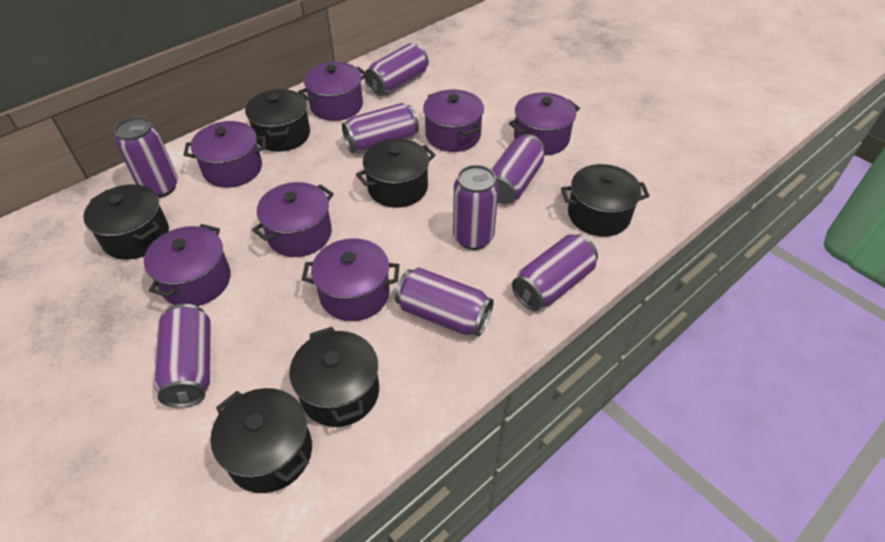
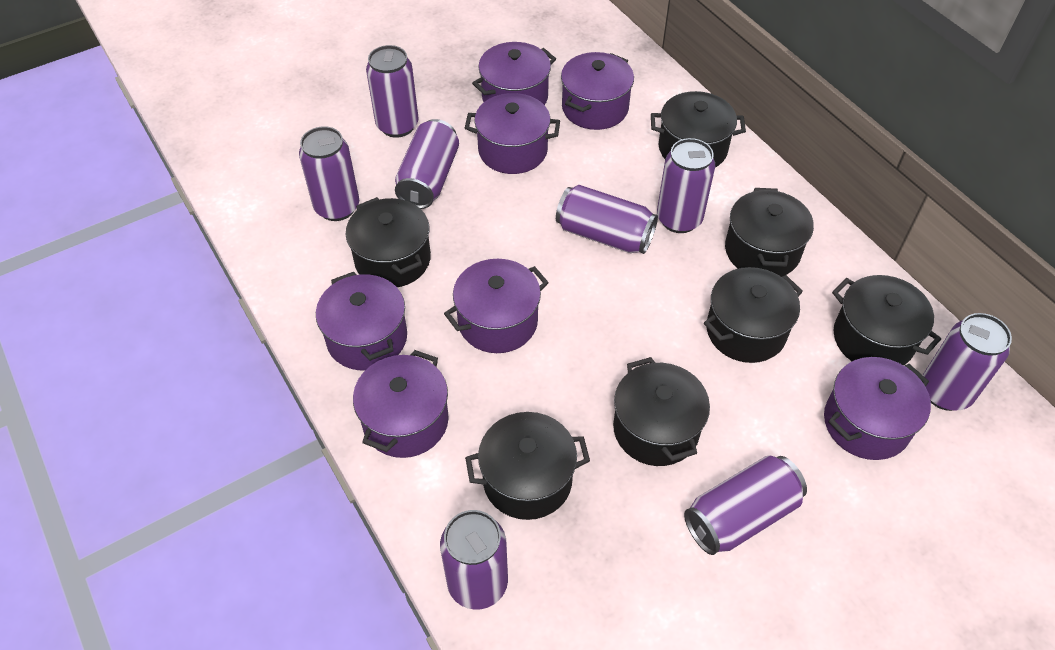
black pot: [83,184,169,260] [210,388,312,493] [245,89,310,152] [289,327,379,427] [356,139,436,208] [561,164,650,237] = 6 -> [346,197,431,287] [465,412,590,520] [613,357,710,466] [651,91,746,168] [704,267,803,363] [725,188,814,277] [832,275,941,365] = 7

